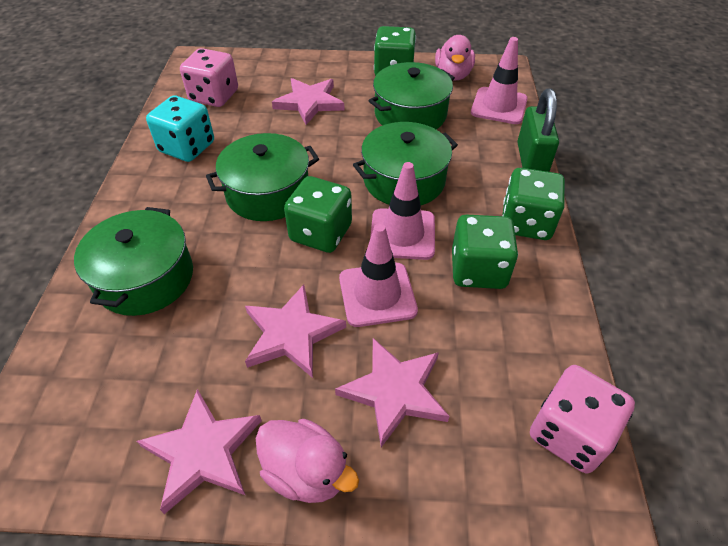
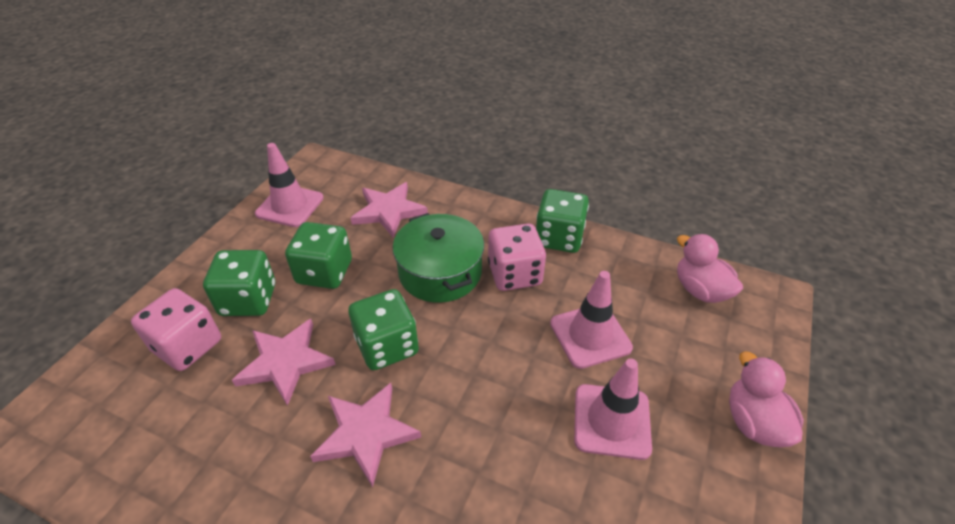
green padlock: [517,89,559,172] = 1 -> none = 0
green pot: [74,207,193,316] [206,133,319,221] [353,122,458,205] [368,62,455,129] = 4 -> [393,213,484,303] = 1
pink star: [137,389,262,514] [245,284,346,378] [272,78,345,125] [335,338,449,447] = 4 -> [232,319,336,406] [310,383,421,487] [351,182,428,237] = 3
turquoise dice: [146,96,214,162] = 1 -> none = 0

